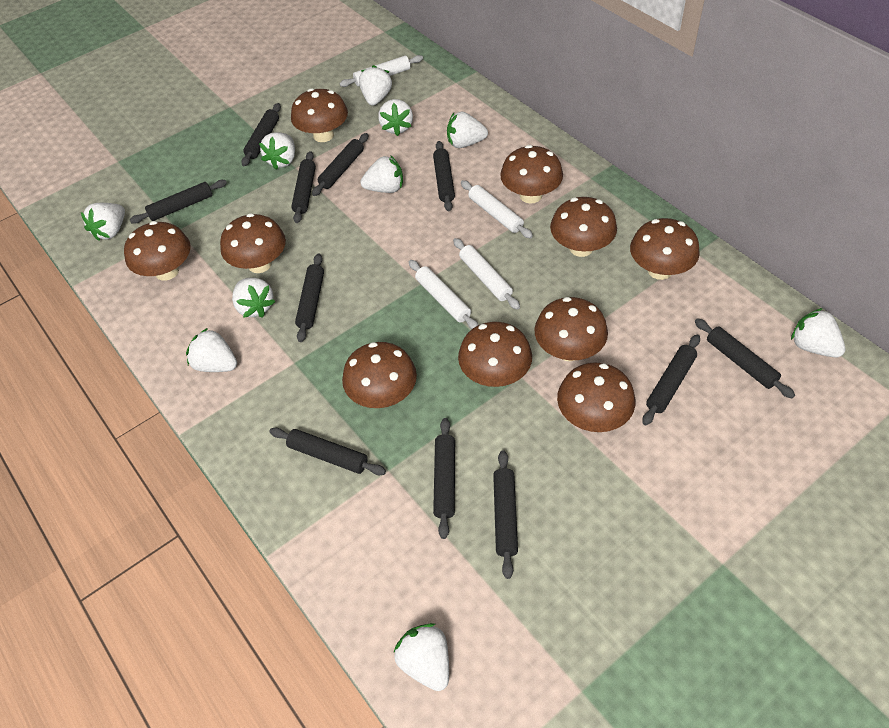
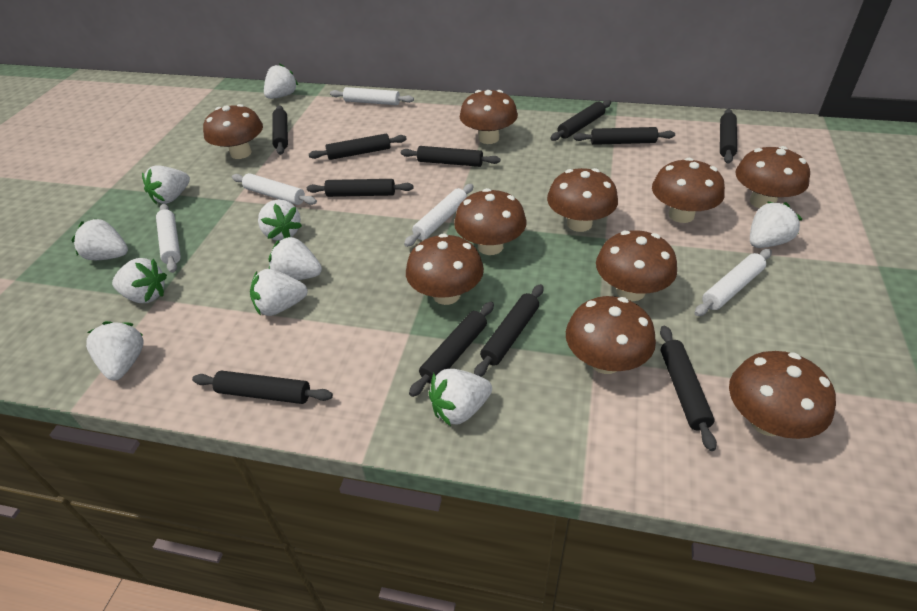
white rolling pin: [340,55,423,87] [409,260,478,329] [453,238,520,310] [461,180,533,238] = 4 -> [156,204,181,273] [232,173,317,205] [330,87,414,105] [404,184,474,247] [695,249,772,316] = 5

